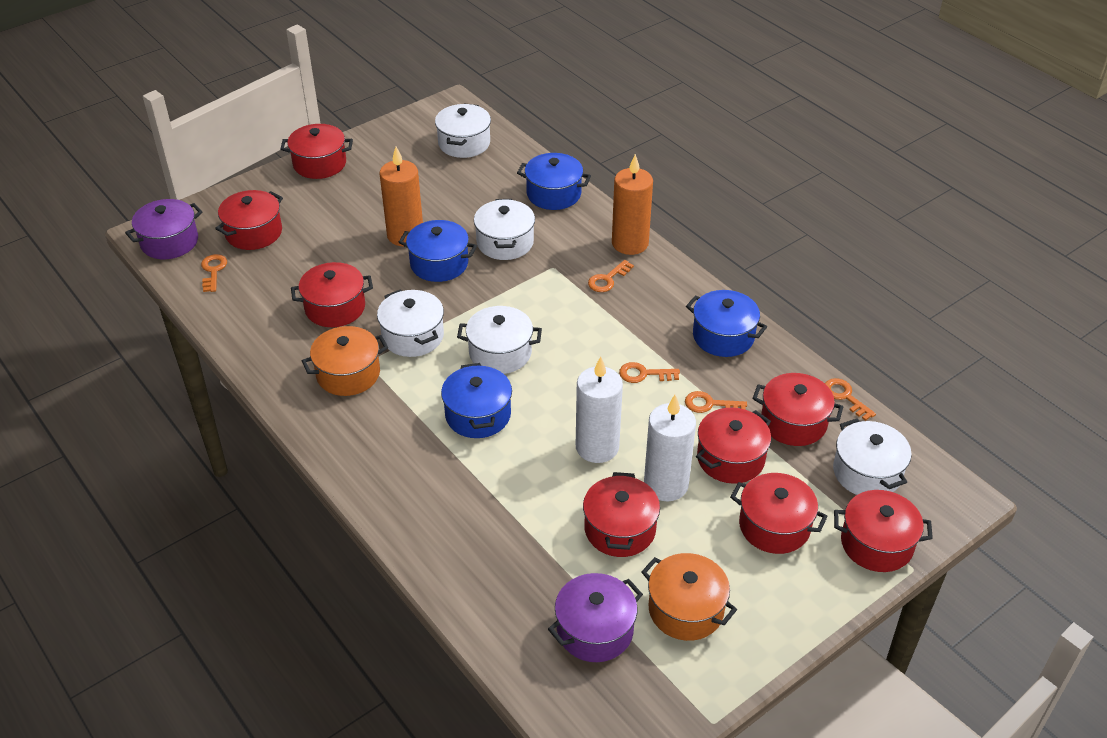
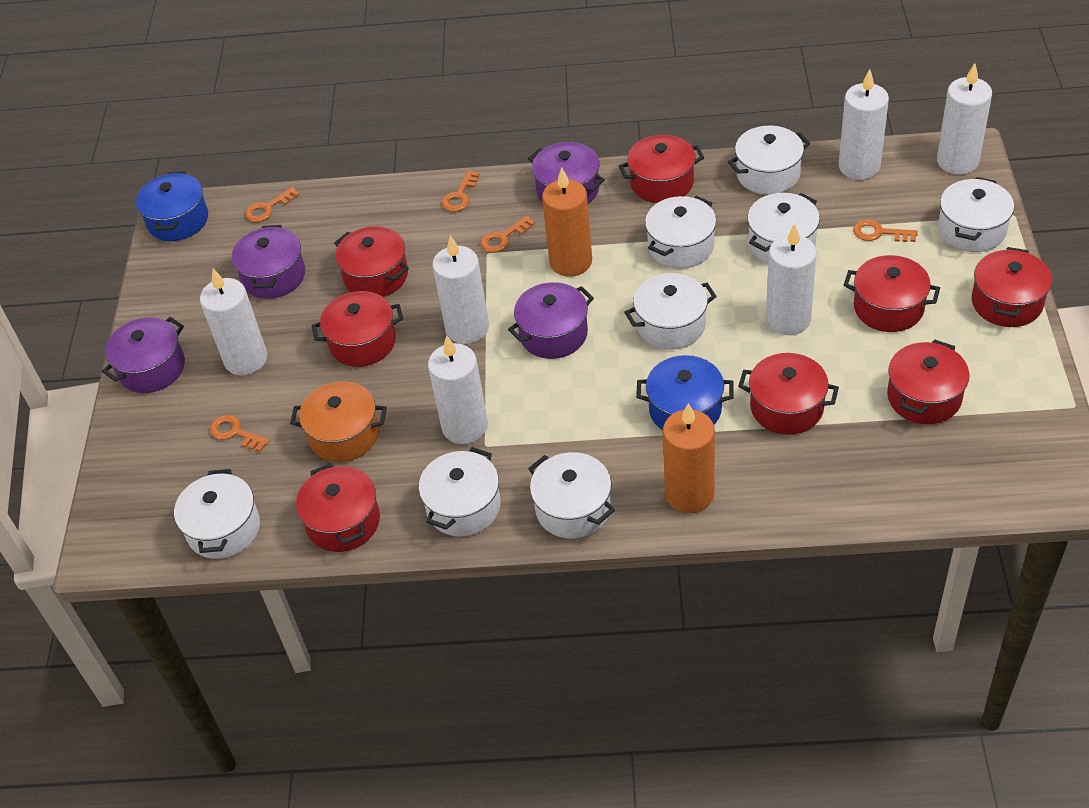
blue pot: [399,220,477,282] [441,363,512,438] [517,153,591,210] [686,290,767,357] = 4 -> [136,171,208,241] [636,355,734,430] = 2
orange pot: [302,326,388,396] [641,553,737,641] = 2 -> [290,381,387,462] = 1
purple pot: [125,199,203,259] [548,573,643,662] = 2 -> [102,317,185,393] [232,225,305,299] [508,282,594,359] [528,142,605,204] = 4
white candle: [576,357,623,463] [644,395,696,501] = 2 -> [200,269,267,375] [428,335,488,444] [432,235,489,344] [766,223,817,335] [839,69,889,180] [937,63,992,175] = 6
white pot: [377,289,444,357] [435,103,491,158] [457,306,542,374] [474,199,535,260] [833,418,912,495] = 5 -> [174,469,260,559] [419,447,501,537] [528,452,615,539] [624,273,717,350] [645,196,716,269] [728,126,811,195] [747,193,820,263] [938,177,1014,252] = 8

